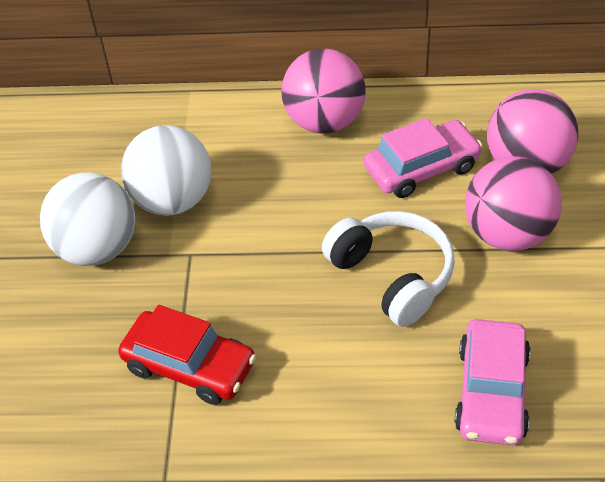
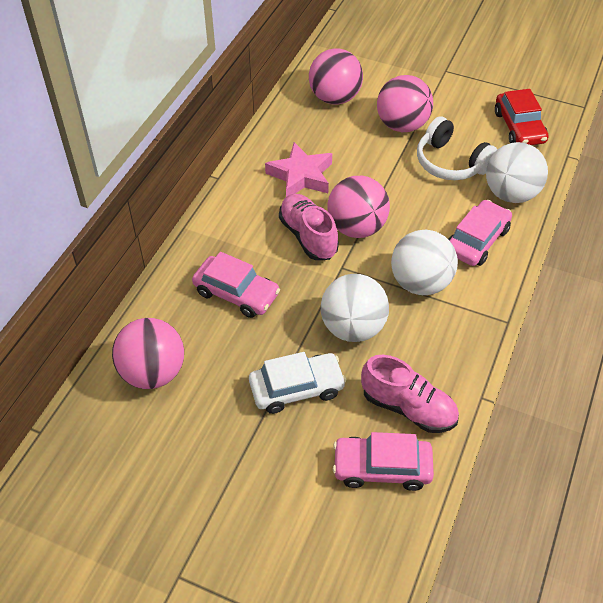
pink ball: [281,48,366,134] [465,156,562,251] [487,89,578,174] = 3 -> [112,318,184,389] [309,49,363,105] [327,176,390,238] [377,75,433,132] = 4
pink car: [364,118,482,198] [455,319,531,445] = 2 -> [192,252,280,318] [333,432,434,491] [448,200,512,266] = 3
pink shoe: none = 0 -> [279,194,339,260] [361,355,459,433] = 2
pink star: none = 0 -> [265,142,332,197] = 1
white ball: [40,172,135,266] [121,125,212,216] = 2 -> [321,274,389,342] [391,230,458,295] [486,142,548,203] = 3
white car: none = 0 -> [249,352,346,414] = 1

